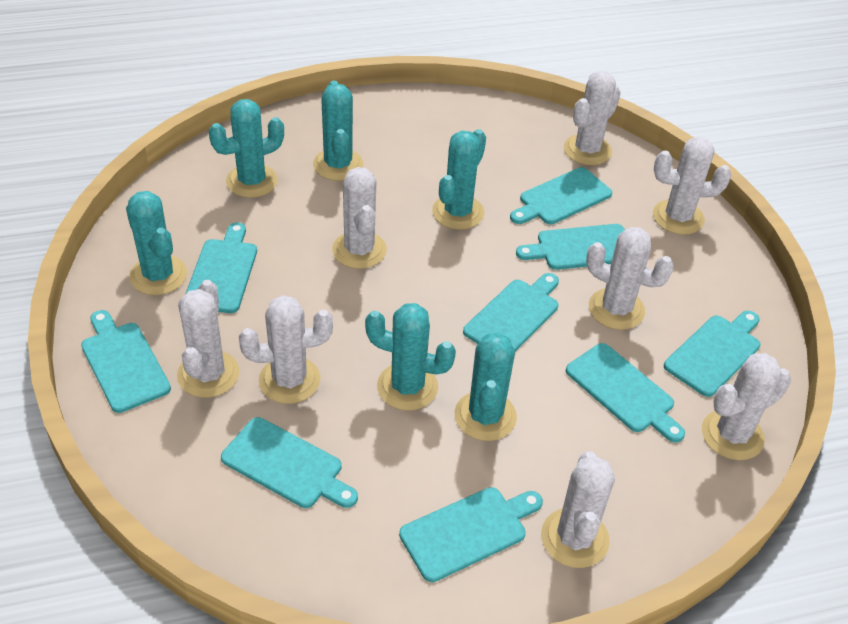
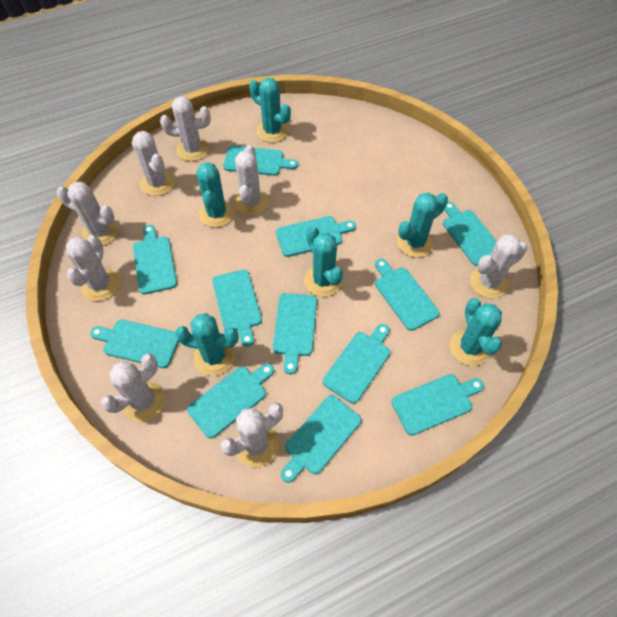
turquoise cutting board: [81,310,171,413] [186,222,257,313] [221,417,358,508] [399,487,543,582] [463,273,559,352] [510,167,612,224] [516,224,625,270] [566,343,685,442] [664,310,760,397] = 9 -> [90,320,179,368] [133,225,177,295] [187,363,274,439] [212,270,262,347] [223,146,298,176] [273,293,317,374] [276,216,356,257] [281,395,361,483] [323,324,390,404] [375,259,440,331] [391,374,484,436] [443,201,497,266] = 12

